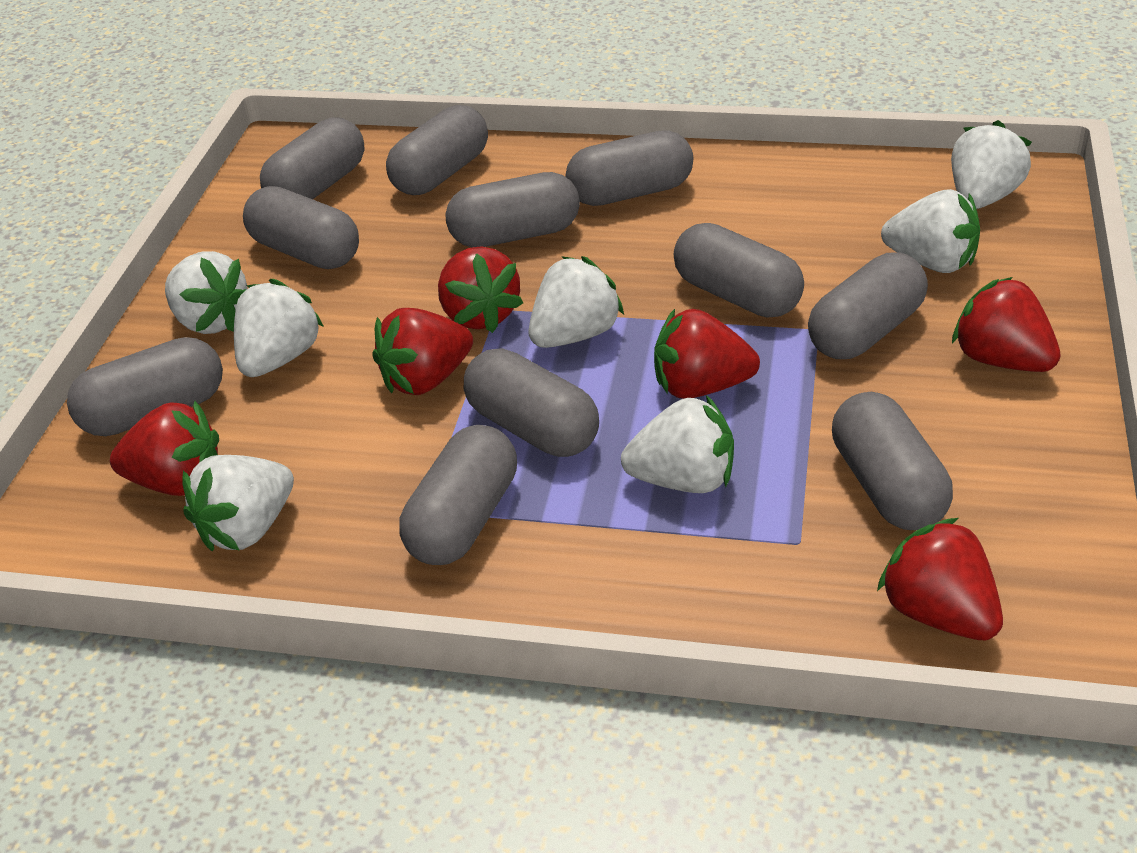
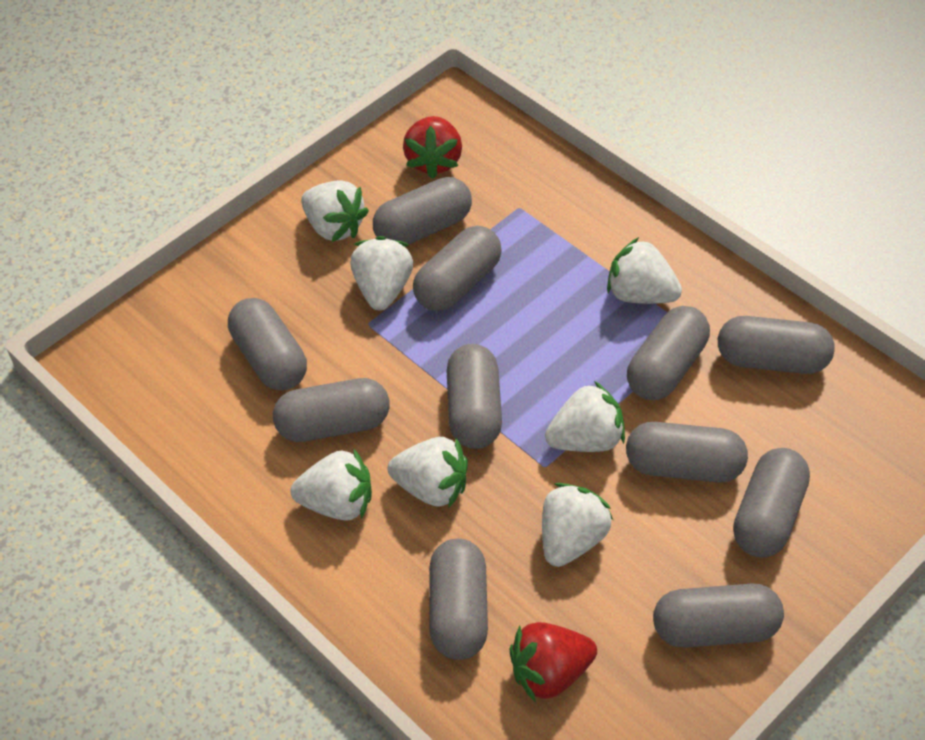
red strawberry: [110,401,219,496] [372,308,473,395] [438,247,523,333] [654,309,760,399] [877,518,1003,640] [952,277,1061,372] = 6 -> [403,116,462,179] [509,622,597,702] = 2

